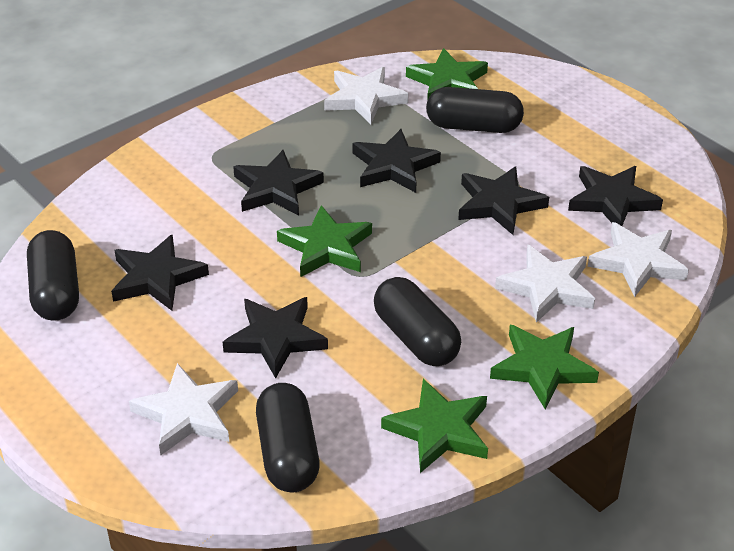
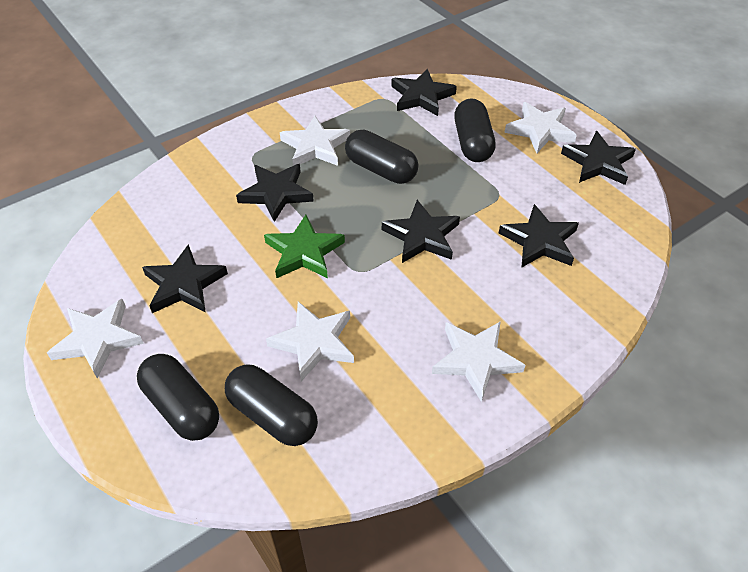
green star: [277,205,372,277] [381,379,488,473] [406,48,488,101] [490,325,599,409] = 4 -> [264,215,345,278] = 1
white star: [129,363,238,455] [324,67,408,125] [495,245,595,323] [588,222,689,297] = 4 -> [47,299,144,379] [266,302,354,381] [280,116,350,166] [432,321,525,402] [504,102,577,153] = 5

